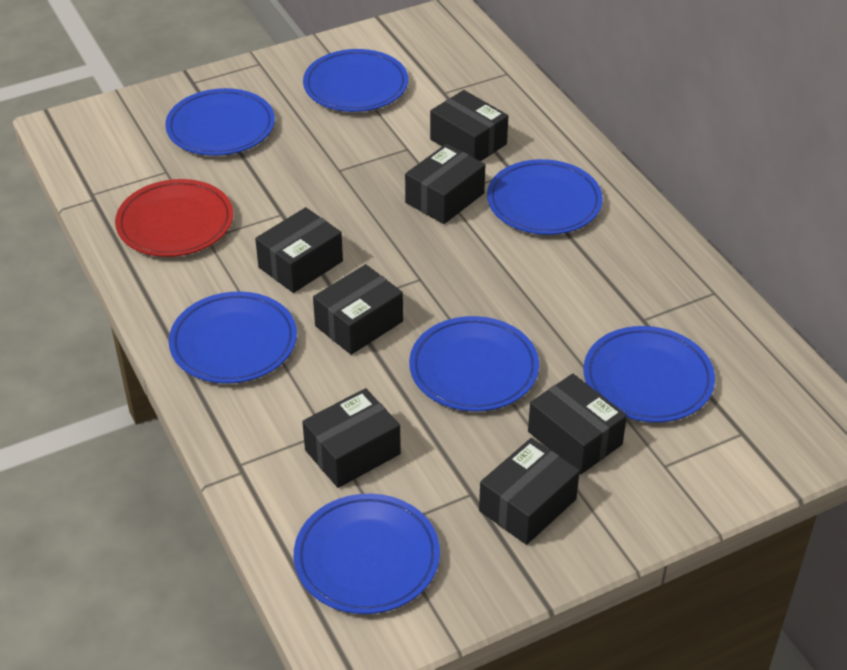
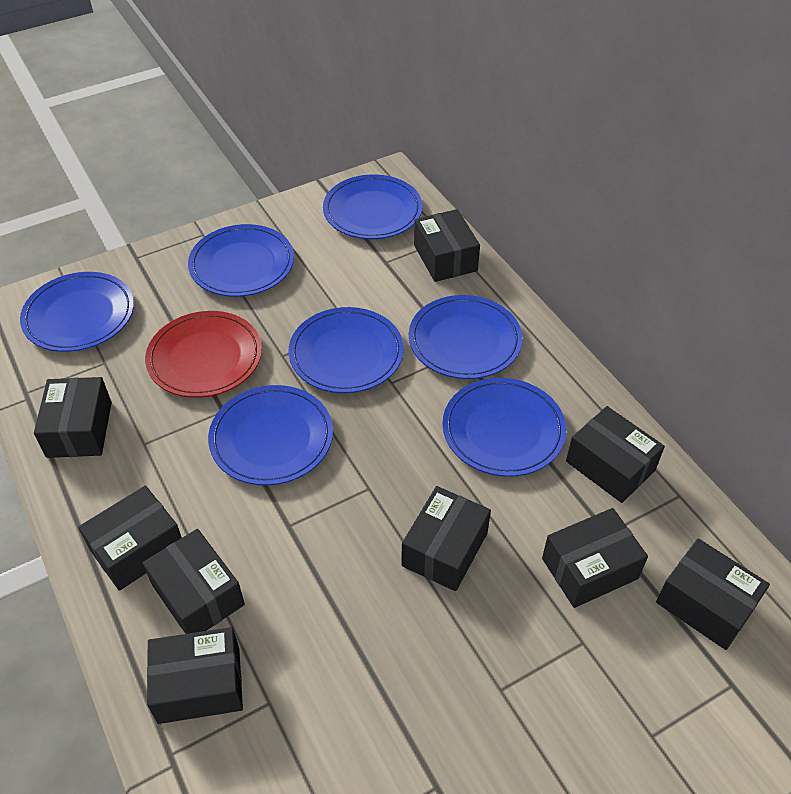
black box: [255,207,343,293] [302,388,401,488] [313,264,403,355] [405,144,485,224] [430,90,508,161] [479,438,580,545] [528,373,627,475] = 7 -> [34,377,112,458] [78,486,182,591] [143,529,245,634] [147,627,243,724] [401,486,491,591] [414,209,480,282] [542,508,648,608] [566,406,665,503] [656,538,770,650] = 9

